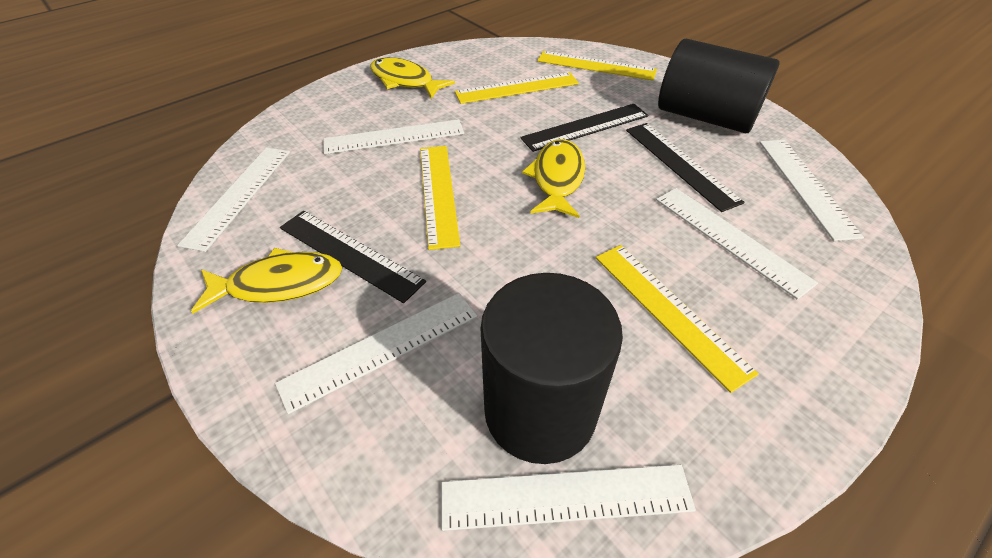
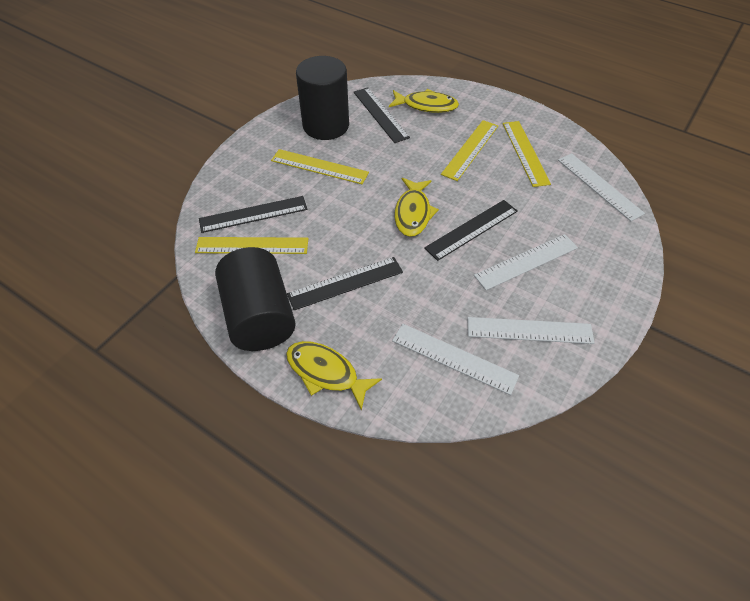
black ruler: [280,211,426,303] [520,104,649,152] [626,123,745,212] = 3 -> [199,196,307,233] [287,257,403,310] [354,87,410,143] [424,200,518,261] = 4
white ruler: [177,147,290,252] [275,293,477,414] [323,119,464,154] [441,464,696,531] [656,188,818,300] [759,140,864,241] = 6 -> [392,324,519,395] [467,317,594,344] [474,234,578,290] [558,153,645,221] = 4

